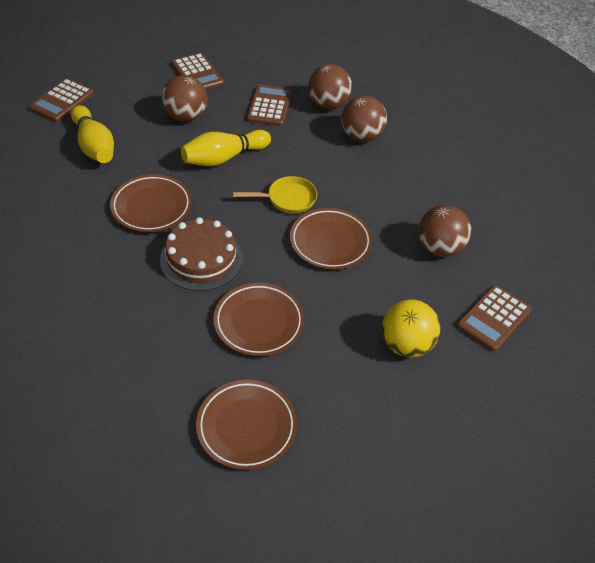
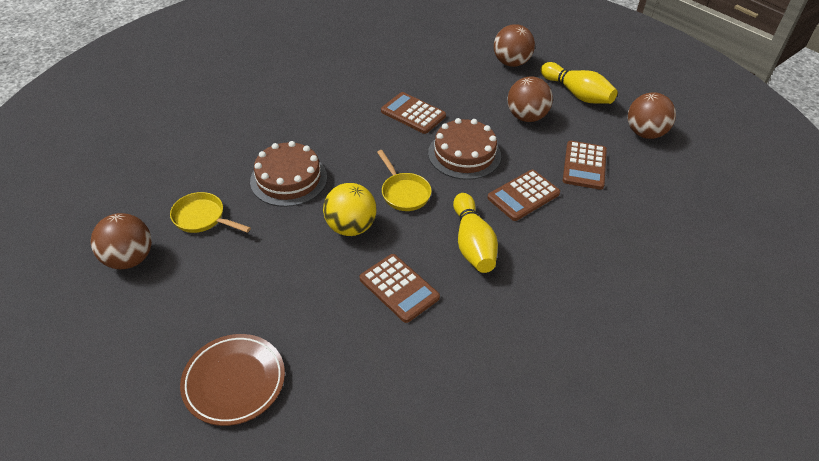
brown cake: [160,217,243,291] = 1 -> [250,141,327,207] [428,118,501,180] = 2
brown plate: [110,174,192,232] [196,380,297,470] [213,283,304,356] [290,208,372,269] = 4 -> [180,334,285,426] = 1
yellow pan: [233,176,317,214] = 1 -> [170,192,251,233] [377,150,431,211] = 2

